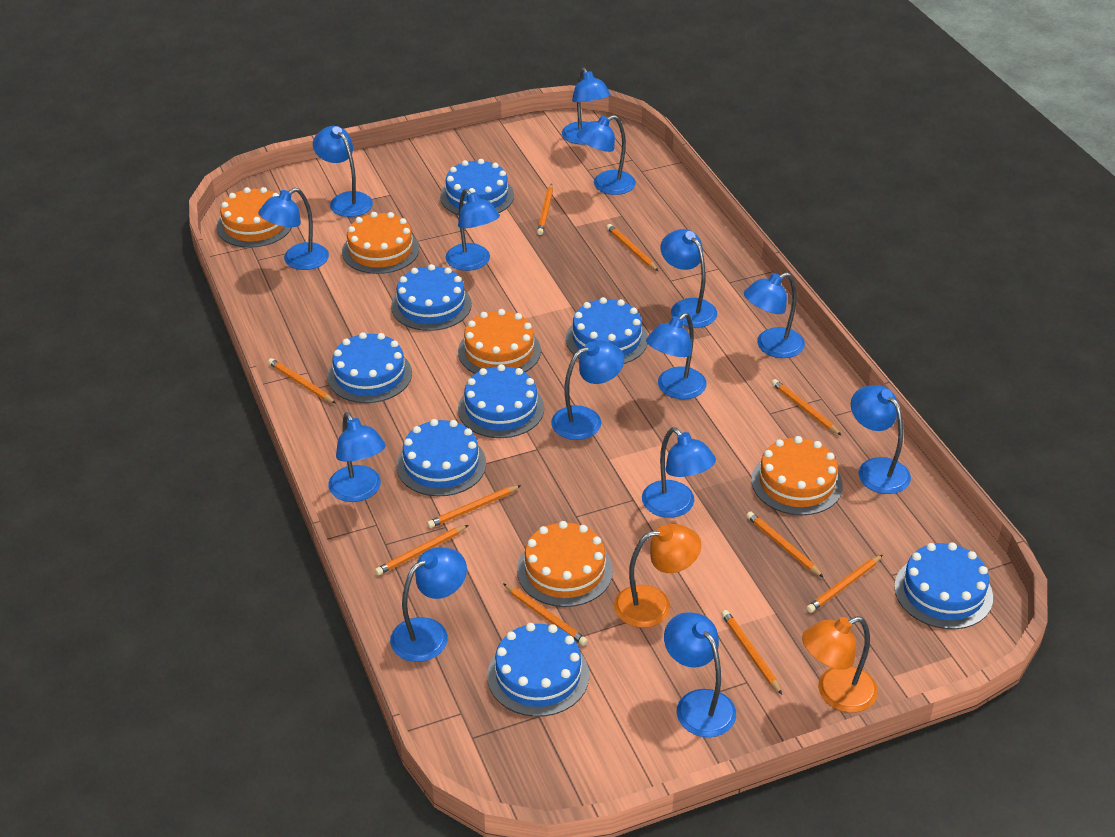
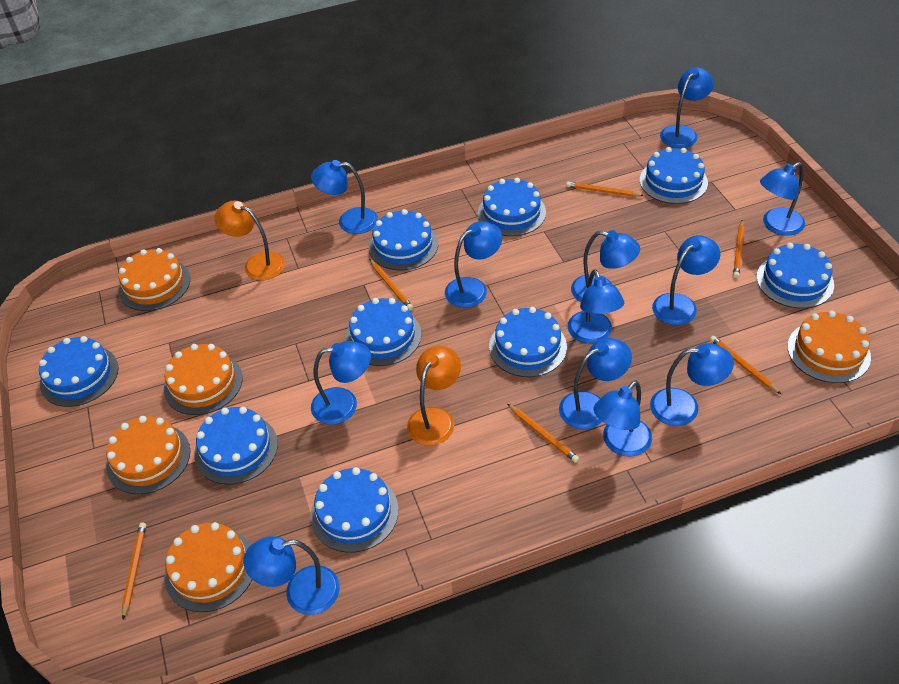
blue cake: [327,332,412,403] [391,264,472,331] [397,419,486,496] [440,159,514,215] [458,364,544,438] [487,623,589,717] [566,297,648,364] [894,543,993,629] = 8 -> [39,336,119,407] [194,407,278,484] [310,467,399,553] [345,298,421,366] [368,209,438,270] [478,178,546,236] [489,307,567,377] [640,147,708,204] [757,243,834,308] = 9
blue lamp: [258,188,329,270] [313,126,373,217] [329,412,386,502] [390,547,467,662] [445,189,500,271] [551,340,624,440] [562,68,611,145] [577,115,636,195] [642,427,716,518] [646,313,707,399] [661,229,717,328] [664,612,736,737] [744,272,805,358] [851,385,911,494] = 14 -> [243,536,340,615] [311,160,378,234] [311,341,371,425] [445,221,502,308] [559,338,632,429] [568,269,624,344] [571,230,640,302] [594,380,652,457] [650,343,734,426] [652,235,720,325] [660,67,714,148] [760,162,805,236] = 12
orange pencil: [268,358,336,403] [375,525,468,575] [427,485,521,528] [503,583,588,646] [537,184,553,235] [607,224,658,271] [721,610,782,694] [746,511,824,578] [772,379,841,435] [807,555,883,613] = 10 -> [122,522,146,619] [370,259,413,310] [508,404,579,463] [566,182,644,197] [710,336,781,394] [733,220,744,278] = 6

